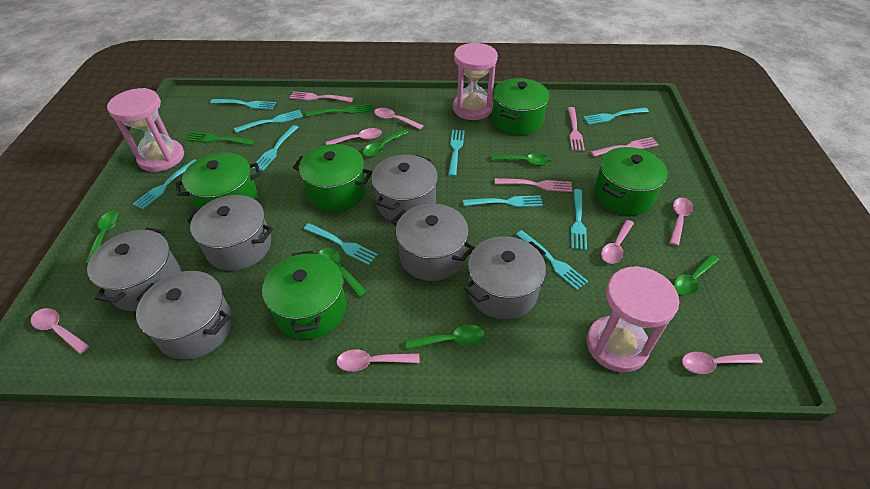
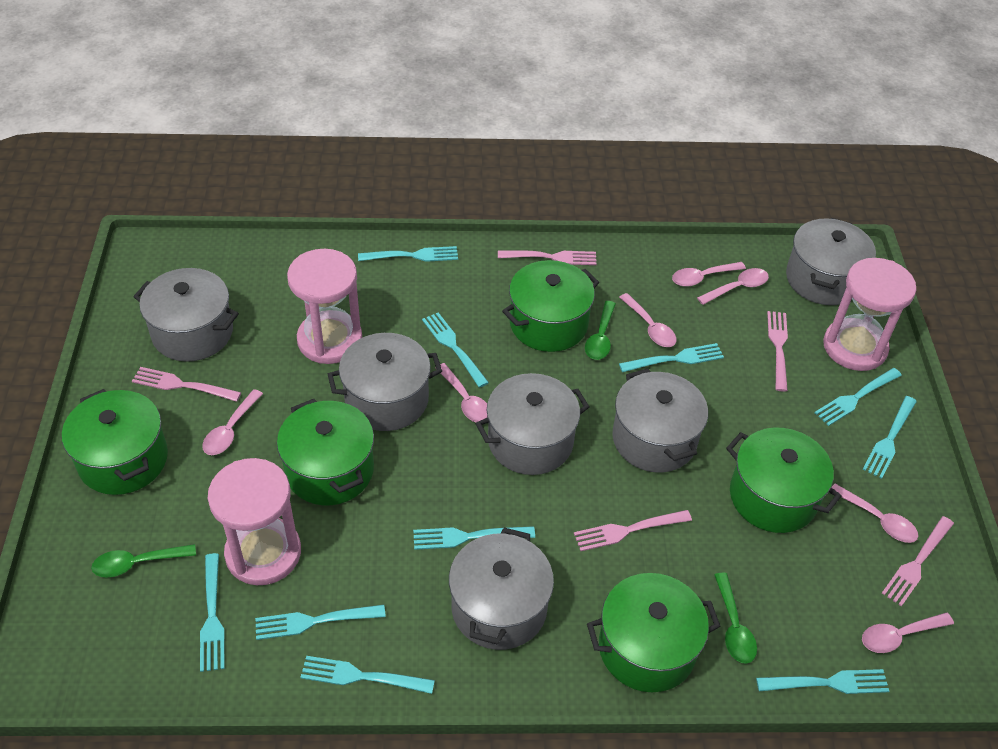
green fork: [185,132,255,145] [306,104,373,117] = 2 -> none = 0
green spoon: [85,211,120,264] [318,248,367,297] [363,129,408,157] [405,325,485,350] [491,153,551,166] [673,254,719,296] = 6 -> [91,544,196,577] [585,301,616,360] [714,573,757,664] = 3
pink fork: [289,91,353,102] [495,178,572,192] [568,107,585,151] [591,137,659,157] = 4 -> [132,367,241,402] [498,251,597,265] [574,510,692,551] [767,311,788,392] [882,516,954,606] = 5

